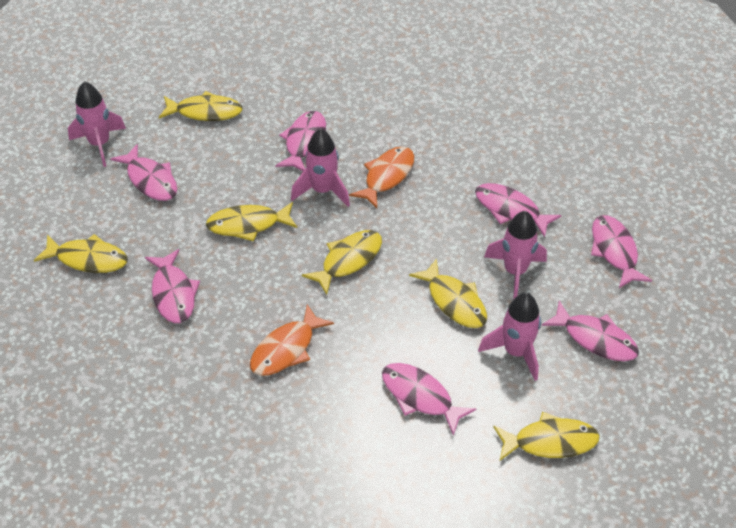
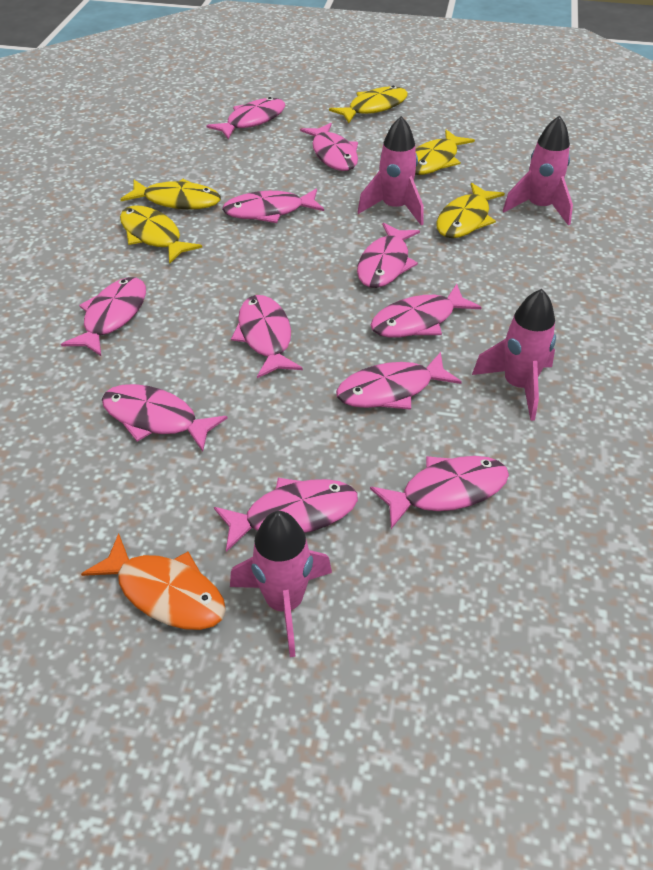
orange fish: [250,304,334,376] [349,146,414,208] = 2 -> [81,533,226,630] = 1
pink fish: [110,144,177,201] [145,249,200,323] [275,111,326,171] [382,363,476,436] [475,183,561,237] [542,301,639,361] [591,215,652,288] = 7 -> [61,277,146,356] [102,384,227,452] [206,97,285,139] [214,478,358,552] [222,188,324,223] [231,295,303,378] [300,123,358,171] [336,352,462,410] [357,223,420,288] [370,284,481,338] [370,456,509,529] = 11
yellow fish: [34,234,128,273] [159,91,243,121] [206,202,297,242] [302,230,382,295] [409,259,487,328] [493,412,599,461] = 6 -> [120,179,221,210] [120,206,202,264] [329,86,408,123] [415,130,475,175] [436,183,505,238] = 5

